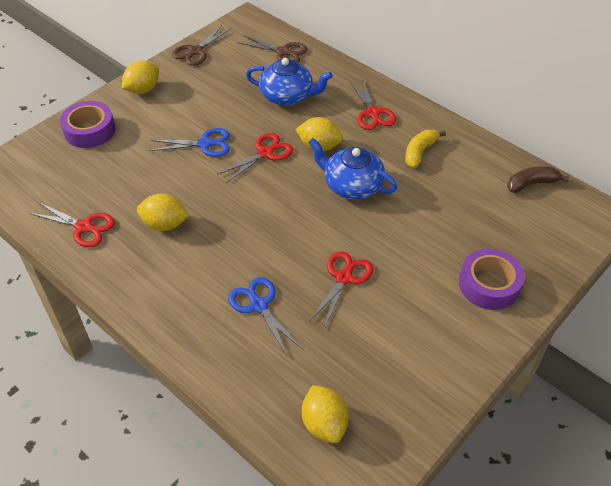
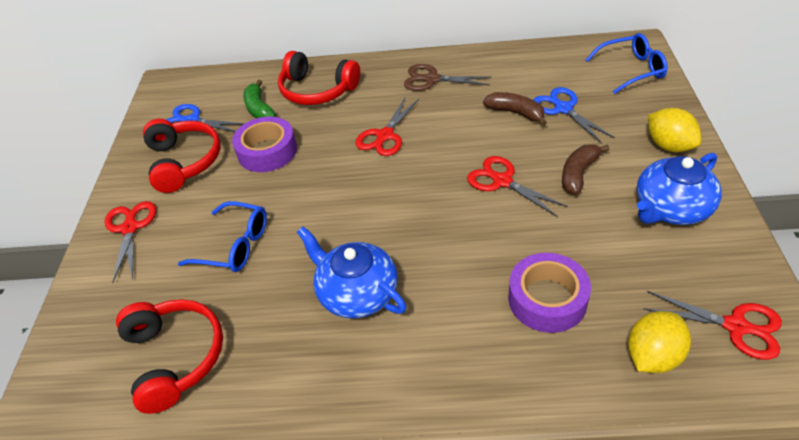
blue glasses: none = 0 -> [178,201,267,272] [586,33,668,94] = 2
brown banana: [507,166,569,193] = 1 -> [483,92,547,126] [562,144,610,195] = 2
brown scissors: [172,25,231,66] [237,35,308,63] = 2 -> [404,64,491,91] = 1
green banana: none = 0 -> [243,80,276,119] = 1
red headphones: none = 0 -> [116,299,223,414] [143,119,221,193] [278,51,360,105] = 3
yellow banana: [405,130,446,168] = 1 -> none = 0
yellow lemon: [122,61,159,94] [137,193,189,231] [295,117,343,151] [302,385,349,443] = 4 -> [628,311,691,373] [648,108,701,152] = 2

